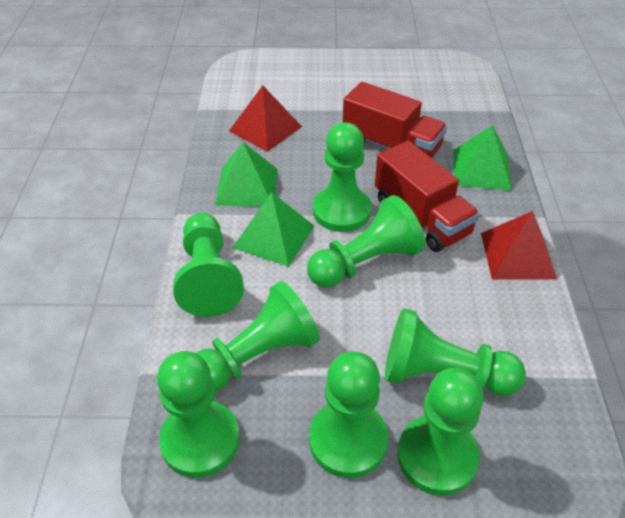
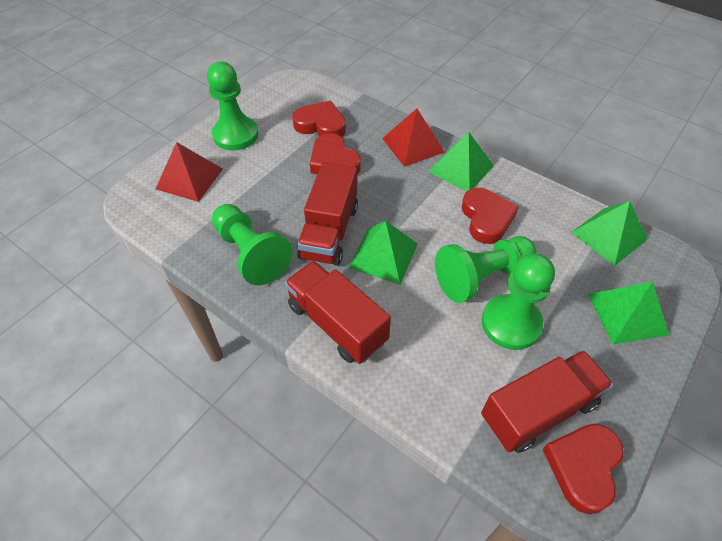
green pawn: [157,351,240,478] [173,213,244,317] [196,281,320,392] [307,195,425,288] [309,351,388,478] [313,122,372,232] [385,308,526,396] [397,368,484,496] = 8 -> [207,62,259,151] [212,204,293,285] [435,236,536,303] [482,253,555,350] = 4
green pyramid: [215,142,277,206] [233,192,314,267] [454,125,512,191] = 3 -> [348,221,418,285] [428,132,494,191] [571,201,647,266] [587,282,669,344] = 4
red heart: none = 0 -> [292,101,346,137] [310,133,360,175] [462,188,519,244] [543,424,624,514] = 4
red truck: [343,82,447,158] [375,141,480,252] = 2 -> [285,261,391,364] [297,162,358,266] [481,350,613,453] = 3

